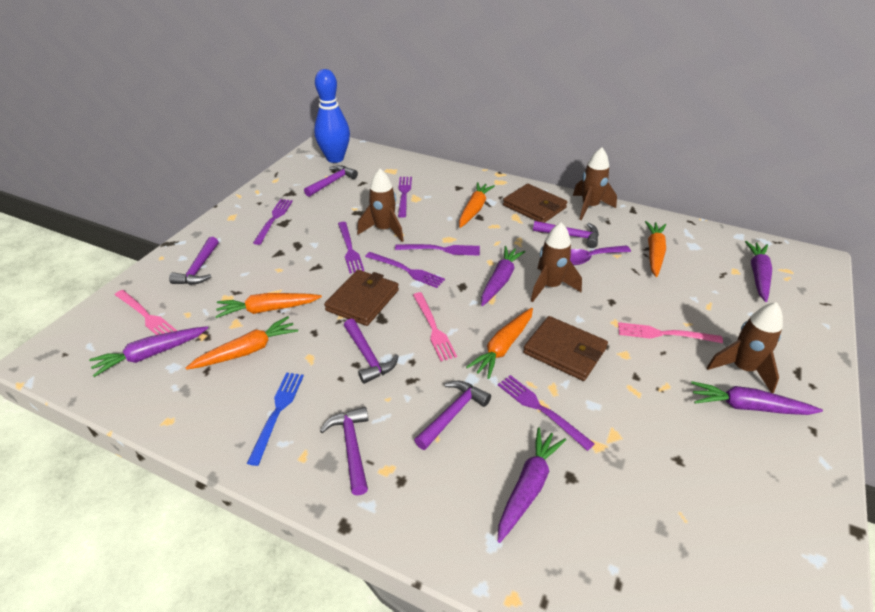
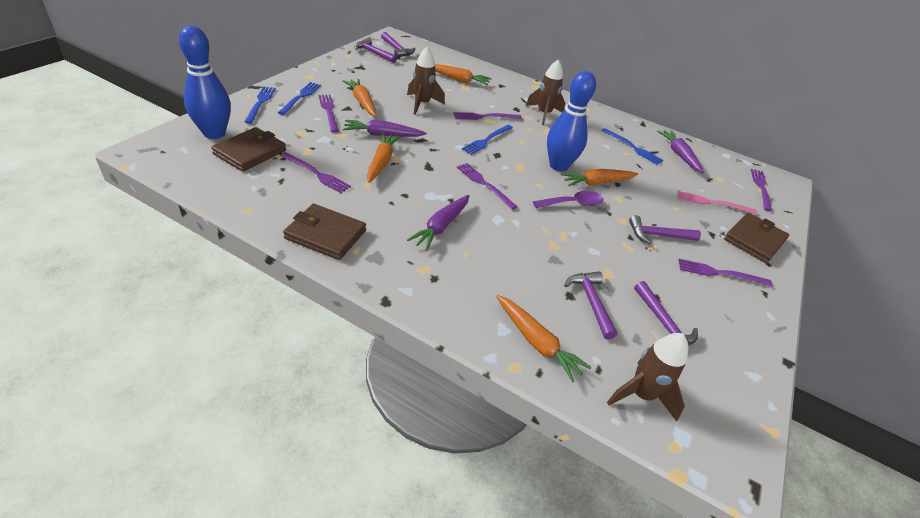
blue bowling pin: [314,69,350,163] = 1 -> [179,26,231,139] [547,71,596,172] = 2
blue fork: [247,372,304,466] = 1 -> [244,86,276,124] [278,82,321,115] [462,125,513,155] [601,128,664,165] = 4
brown rocket: [357,169,404,242] [531,222,582,302] [573,147,617,220] [707,302,783,393] = 4 -> [407,47,445,115] [526,59,565,125] [607,333,688,422] = 3
pink fork: [115,290,177,335] [413,292,457,361] [618,322,723,343] = 3 -> [677,190,757,215] = 1
purple carrot: [89,326,208,377] [481,246,526,306] [498,427,566,543] [691,381,823,415] [745,241,772,302] = 5 -> [343,120,427,137] [407,195,469,251] [657,130,704,173] = 3
purple hammer: [169,237,219,285] [304,165,358,197] [320,407,369,495] [344,319,399,384] [414,381,491,450] [533,221,599,248] = 6 -> [354,38,397,63] [381,32,415,58] [564,271,617,339] [629,215,701,244] [634,281,698,346] = 5

